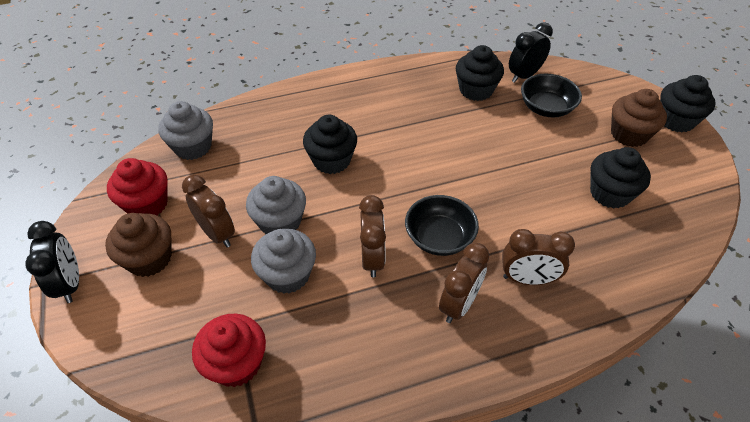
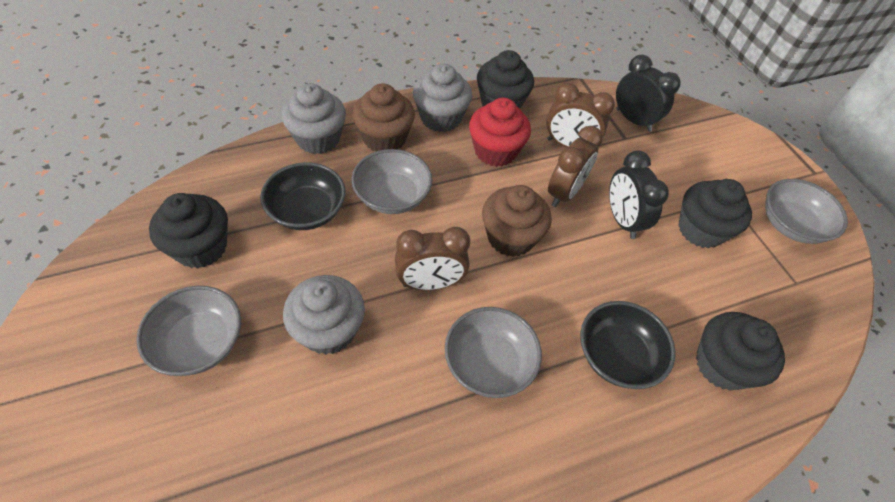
brown clock: [182,175,235,248] [359,195,386,277] [439,243,489,323] [502,229,575,285] = 4 -> [395,227,470,290] [546,83,615,148] [548,126,603,207] = 3
grey bowl: none = 0 -> [136,286,241,376] [351,149,432,214] [445,307,542,398] [765,179,848,244] = 4
red cupcake: [107,158,168,216] [192,314,266,387] = 2 -> [469,98,531,167] = 1

